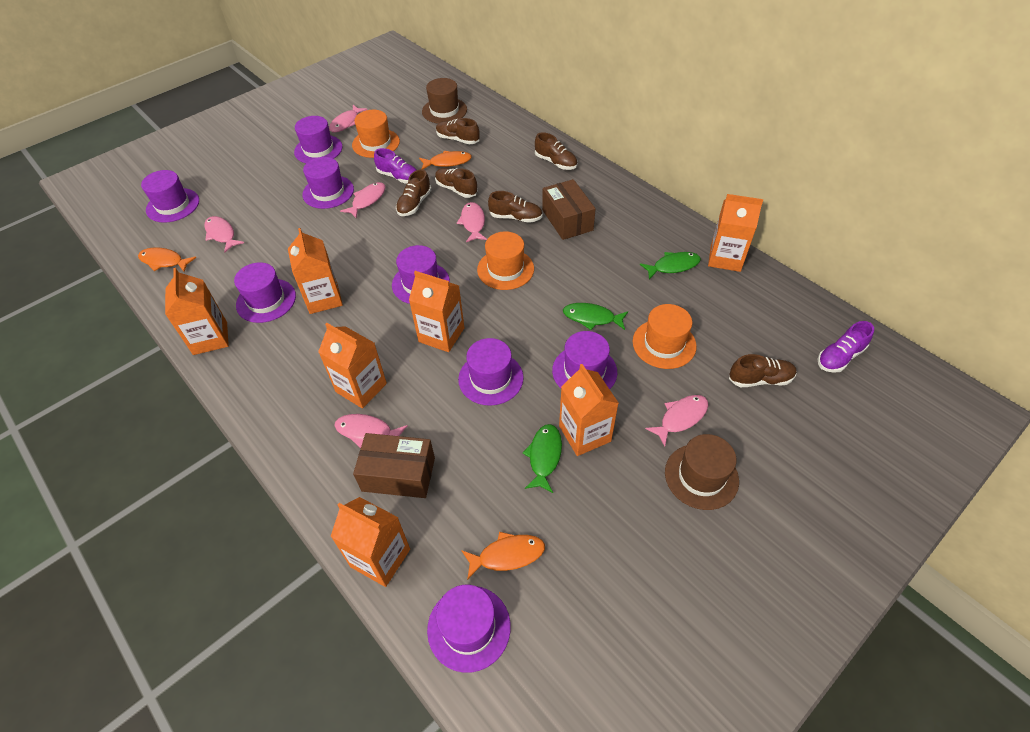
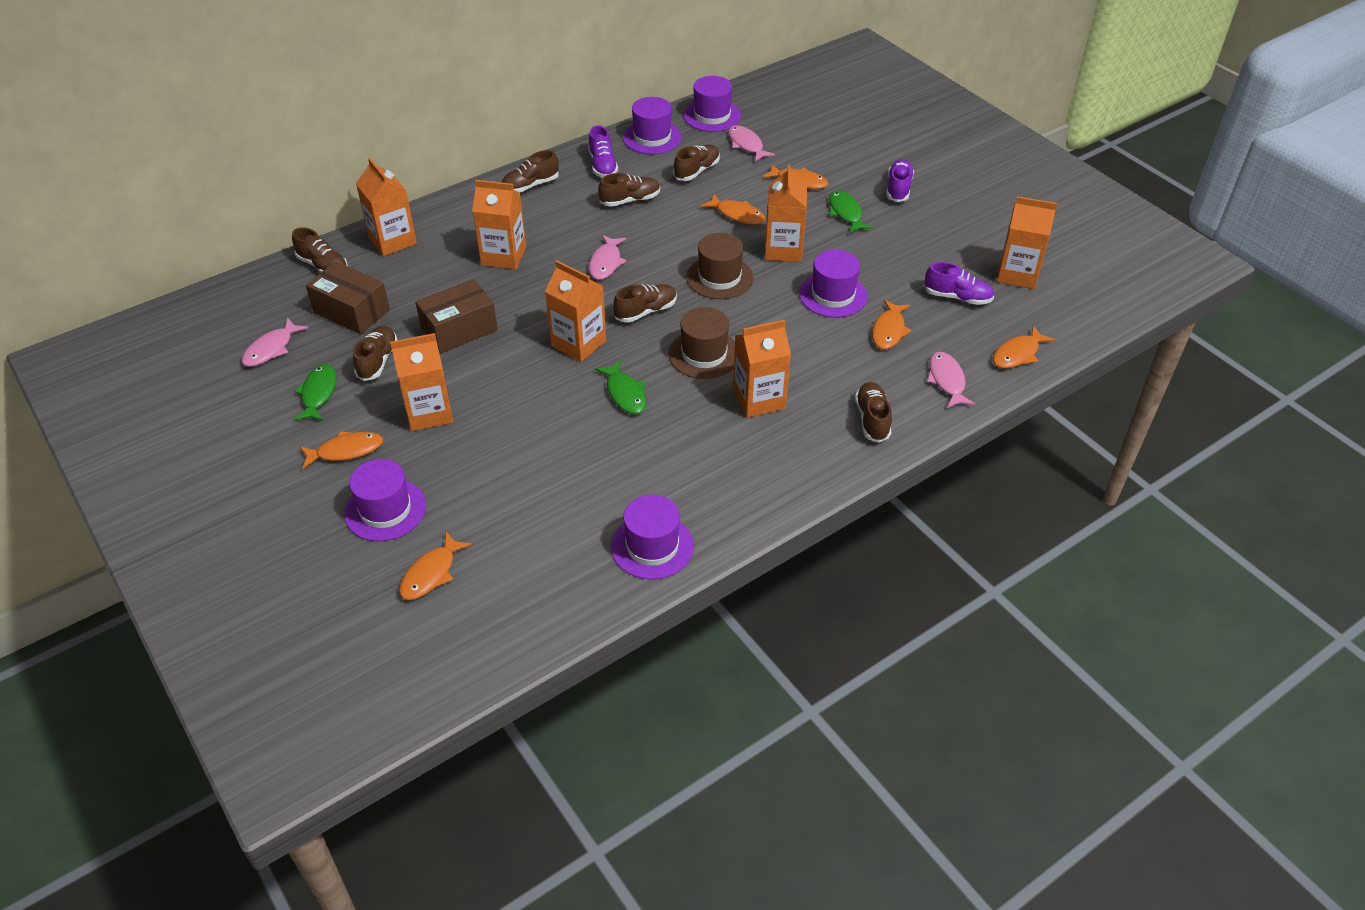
brown shoe: [396,169,431,216] [435,168,478,198] [436,118,480,144] [488,191,543,223] [535,132,577,170] [729,354,797,387] = 6 -> [292,227,348,273] [353,326,397,381] [502,150,559,193] [598,173,660,207] [613,284,677,323] [673,144,720,181] [855,382,892,443] = 7
orange fish: [138,248,197,272] [419,151,472,169] [461,532,545,580] = 3 -> [300,431,383,469] [399,532,472,600] [701,194,766,225] [763,164,828,189] [872,300,912,349] [993,326,1055,368] = 6
orange hat: [352,110,400,158] [477,231,534,290] [633,304,697,369] = 3 -> none = 0
pink fish: [204,216,244,252] [329,105,368,133] [334,414,408,448] [340,182,386,218] [457,202,487,242] [645,395,708,446] = 6 -> [241,318,308,367] [589,235,626,280] [728,125,775,162] [927,352,975,408] = 4
purple hat: [141,170,199,223] [234,262,296,323] [294,116,343,163] [302,157,354,209] [392,245,450,304] [427,585,511,673] [458,338,524,406] [552,331,617,389] = 8 -> [344,459,426,541] [611,495,694,580] [623,97,682,154] [684,76,741,132] [799,250,868,318] = 5
purple shoe: [374,148,416,183] [818,321,874,373] = 2 -> [588,125,618,178] [886,159,914,202] [924,262,994,305] = 3

